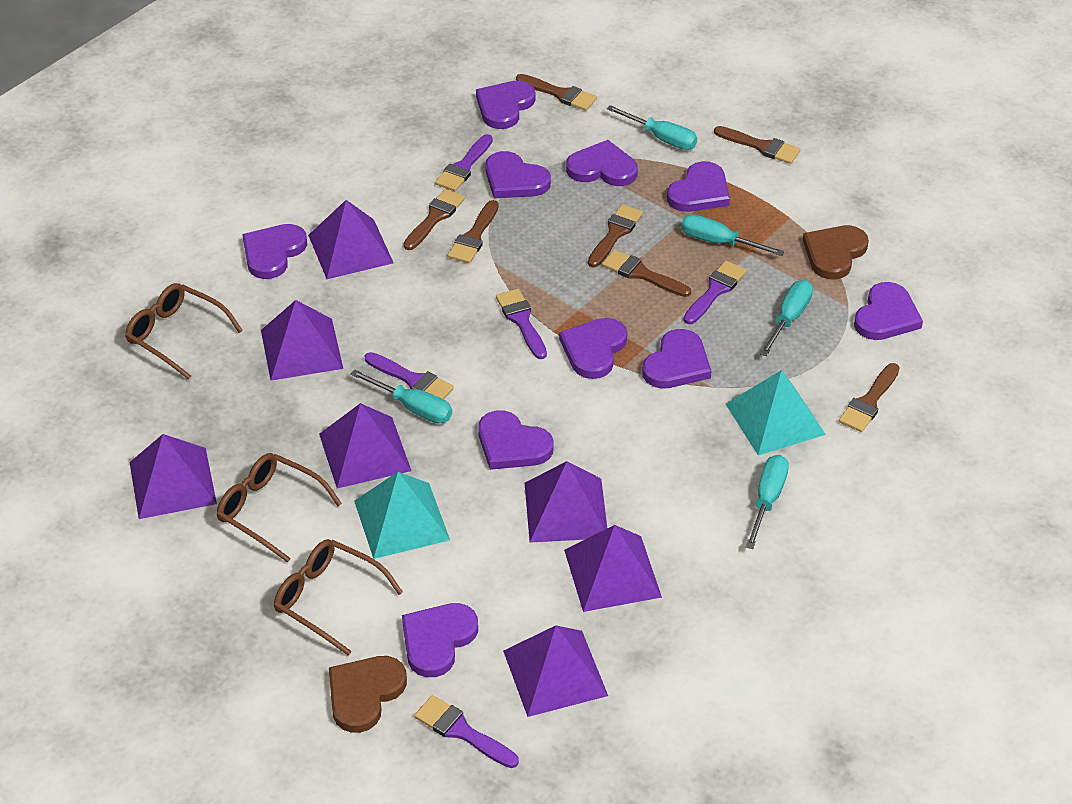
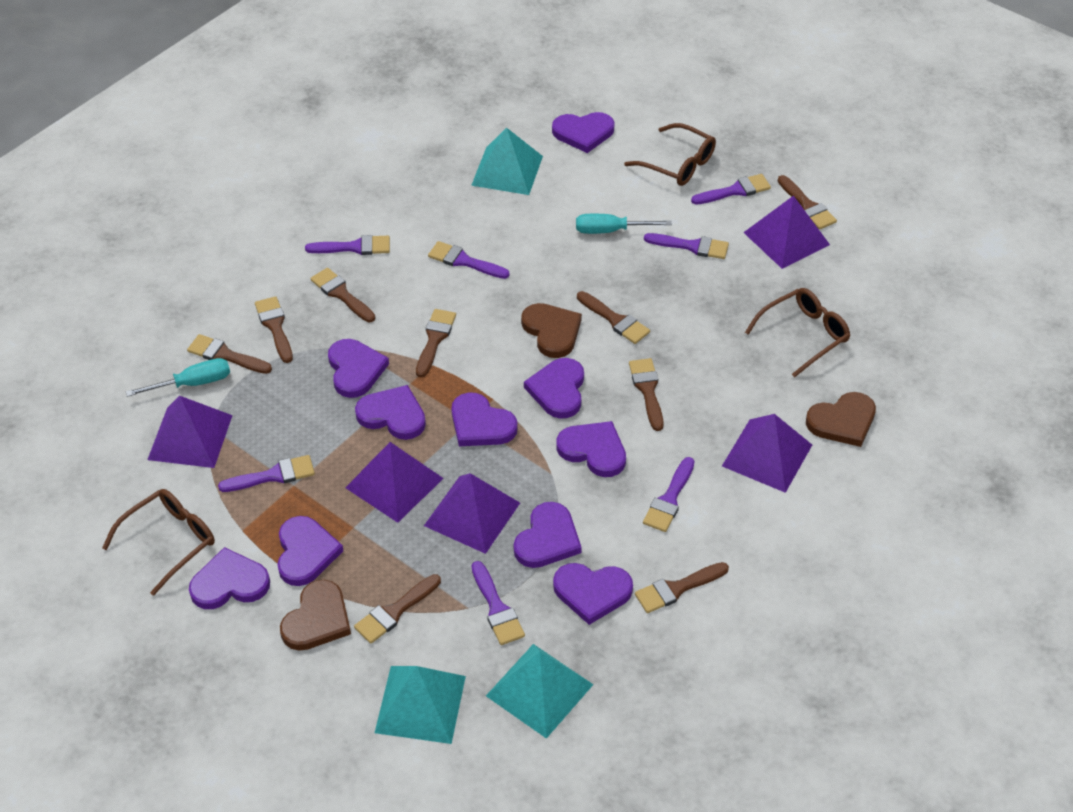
brown brush: [404,189,465,250] [448,200,499,263] [516,74,597,111] [588,204,643,267] [602,250,691,297] [714,126,801,164] [839,363,900,432] = 7 -> [187,334,272,374] [255,296,293,363] [310,268,375,322] [354,574,441,644] [416,309,456,378] [577,291,650,344] [629,358,664,431] [635,562,729,613] [778,175,837,230] = 9
brown heart: [329,656,407,733] [803,225,869,279] = 2 -> [280,580,351,651] [521,303,582,358] [806,392,876,447] = 3
purple brush: [365,352,454,399] [414,695,519,768] [435,134,493,191] [496,289,547,359] [684,261,747,324] = 5 -> [218,455,315,492] [305,235,390,255] [428,241,510,279] [472,561,525,645] [643,457,695,532] [644,233,729,259] [691,174,771,205] = 7
purple pyramid: [129,434,217,519] [261,300,343,381] [308,200,394,279] [319,403,411,488] [503,625,608,717] [525,461,607,543] [564,525,662,612] = 7 -> [147,396,233,468] [345,442,444,523] [424,473,520,554] [722,414,812,493] [743,196,830,269] = 5
turquoise pyramid: [354,472,450,559] [726,370,826,455] = 2 -> [375,666,466,744] [471,128,543,195] [486,644,594,739] = 3
turquoise screwdriver: [350,369,452,424] [607,105,697,150] [681,214,784,256] [746,455,789,549] [760,280,813,356] = 5 -> [126,358,230,397] [576,214,672,234] = 2

